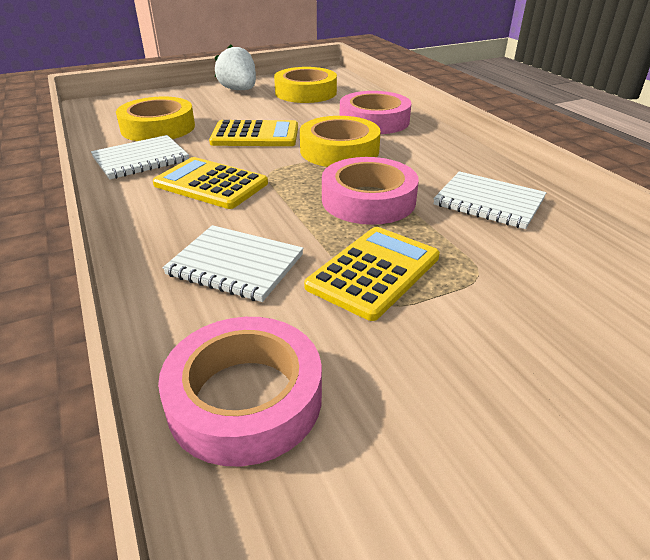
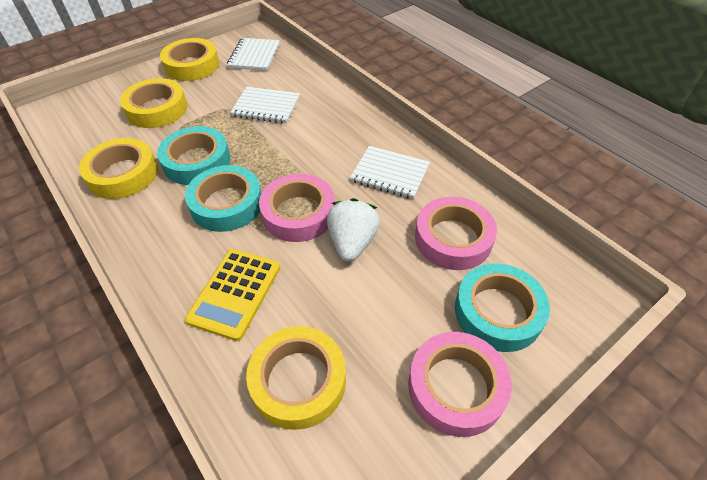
turquoise tape: none = 0 -> [157,126,230,185] [185,165,262,232] [455,263,550,352] = 3
yellow calculator: [153,157,268,209] [209,120,298,146] [304,227,440,321] = 3 -> [185,249,280,341] = 1
yellow tape: [116,97,195,141] [274,67,337,103] [300,116,381,167] = 3 -> [79,138,158,199] [120,78,188,128] [160,38,219,81] [246,326,346,430] = 4

